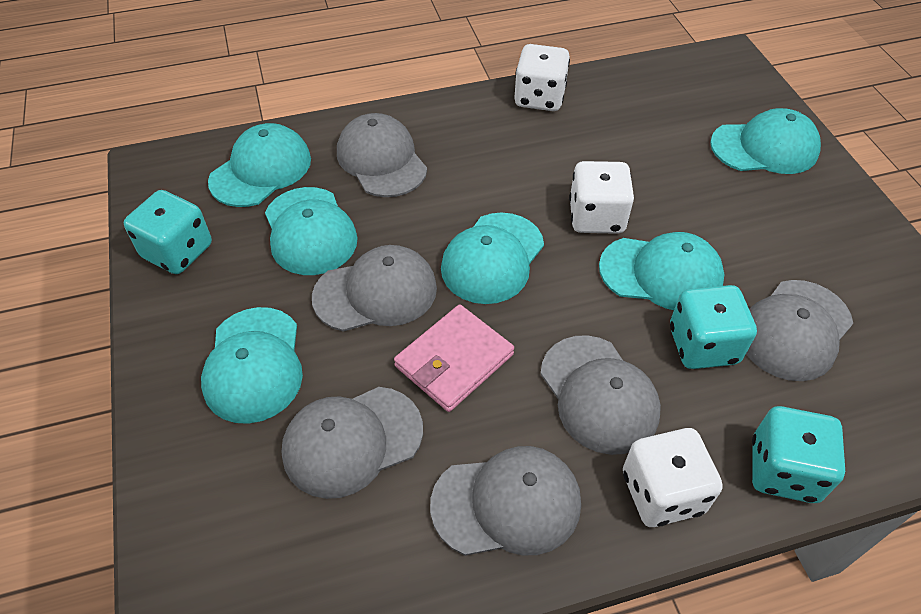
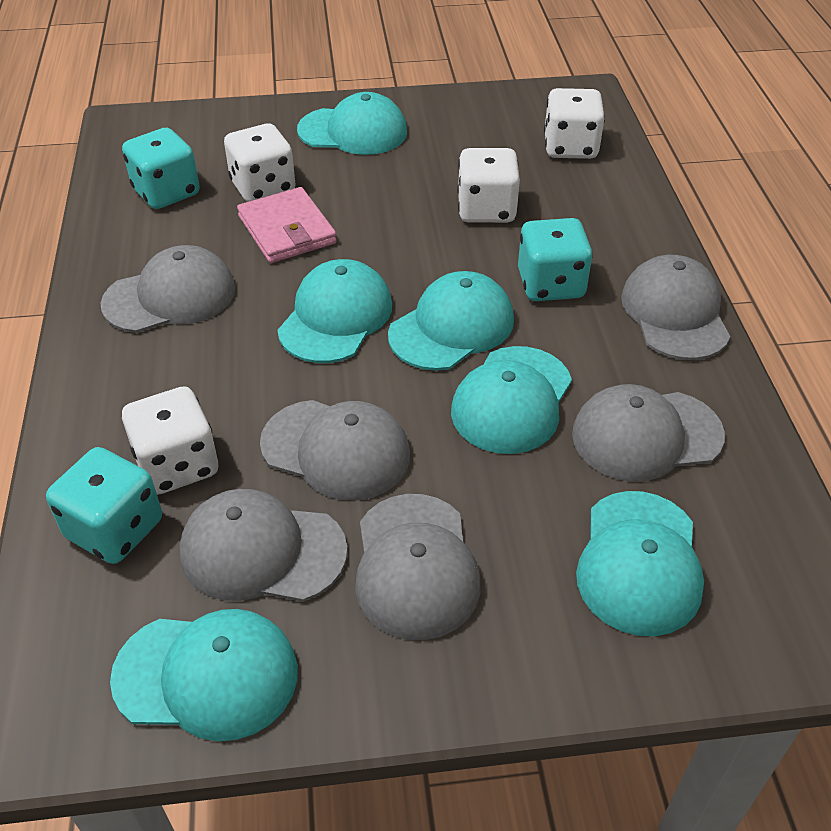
white dice: [514,44,570,111] [569,161,634,234] [623,428,723,527] = 3 -> [122,386,218,495] [224,123,296,202] [457,148,520,223] [544,88,605,159] = 4

